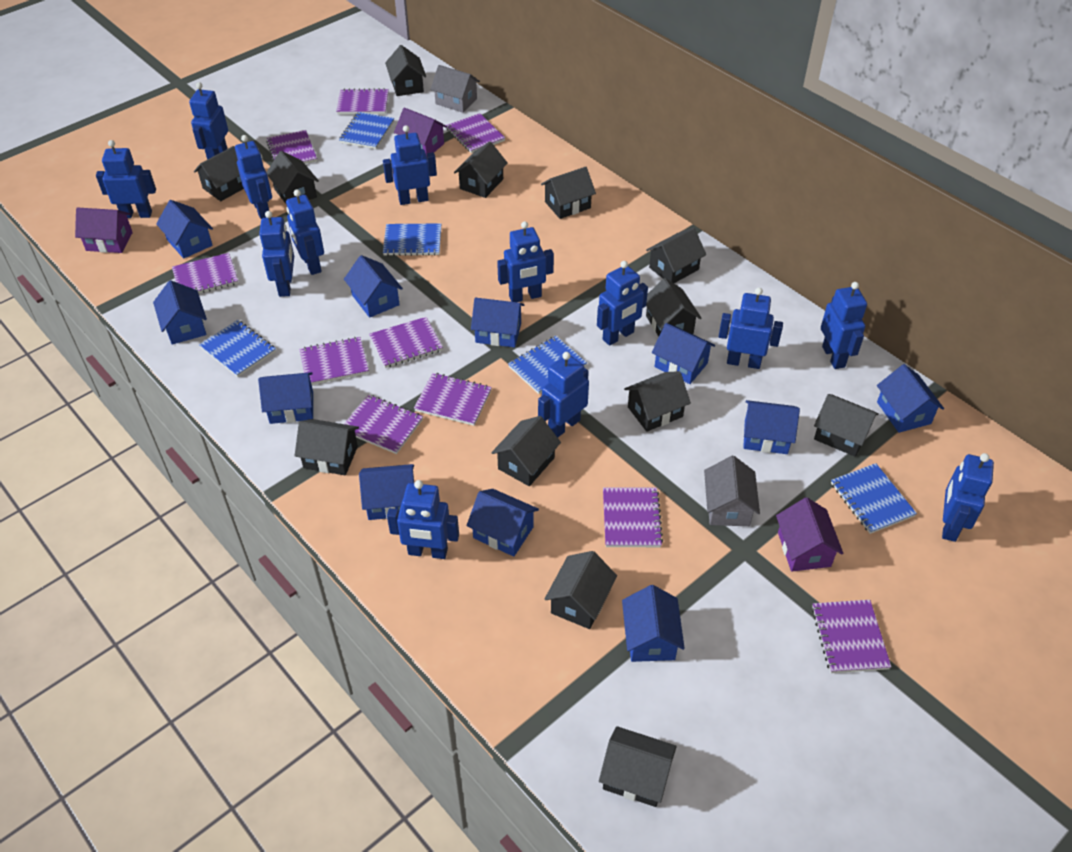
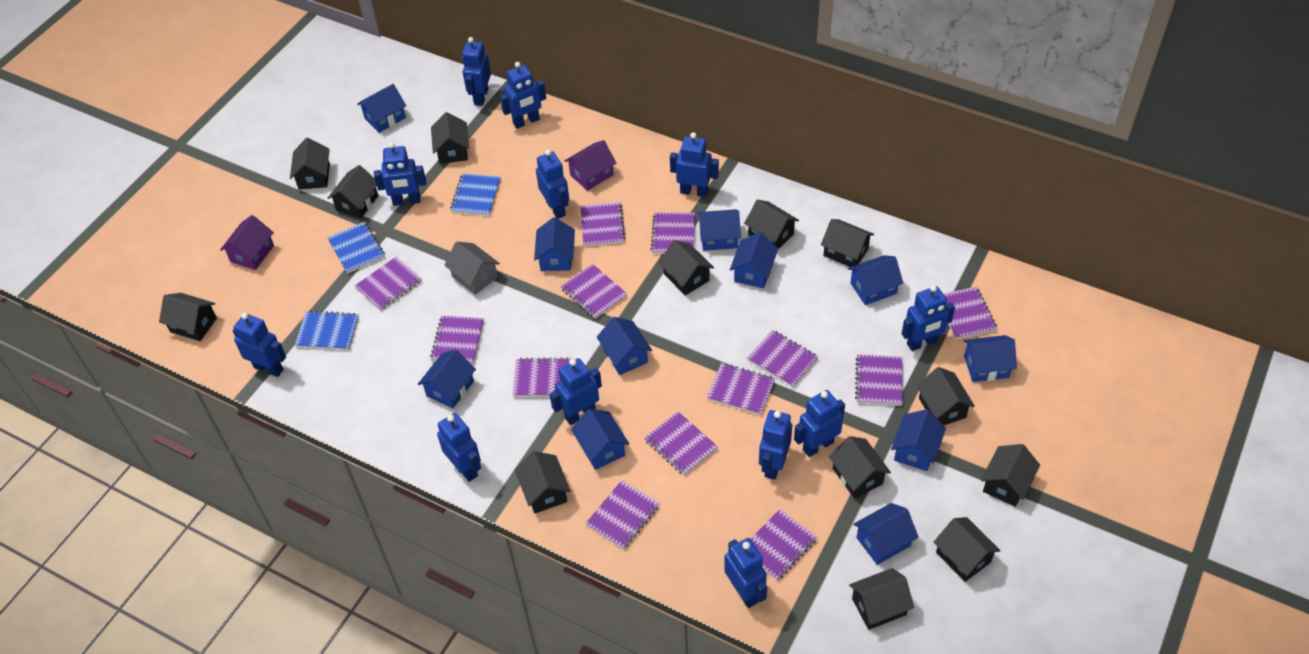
blue notebook: [199,320,276,377] [339,112,394,149] [383,224,441,256] [508,336,587,394] [831,463,917,534] = 5 -> [295,310,359,350] [327,222,385,274] [450,173,501,216] = 3
blue robot: [96,140,156,218] [189,82,228,160] [235,135,272,219] [259,211,294,297] [286,189,324,275] [383,125,437,205] [387,480,459,559] [497,221,554,302] [538,352,589,438] [597,261,648,346] [719,288,783,369] [821,282,867,369] [942,453,994,542] = 13 -> [233,313,286,377] [374,142,426,206] [437,413,481,482] [462,37,491,106] [500,62,546,129] [536,150,569,219] [550,358,602,425] [670,132,719,197] [724,538,767,608] [759,410,792,480] [794,390,845,457] [902,285,955,351] = 12
grey house: [430,65,480,113] [704,456,760,526] = 2 -> [444,242,500,295] = 1
purple house: [75,207,133,253] [394,108,447,156] [776,498,843,572] = 3 -> [220,215,274,270] [565,140,616,191] = 2
purple notebook: [172,253,238,294] [266,130,317,164] [299,337,369,385] [336,88,389,114] [344,395,423,454] [369,317,443,368] [414,373,492,426] [446,113,505,153] [603,487,663,547] [812,600,891,673] = 10 -> [354,257,422,311] [430,315,484,364] [513,357,572,397] [561,264,627,319] [580,202,625,246] [585,480,660,550] [644,411,718,476] [651,212,695,254] [707,363,775,415] [747,330,818,387] [751,509,817,581] [855,354,903,406] [943,287,997,339] = 13

